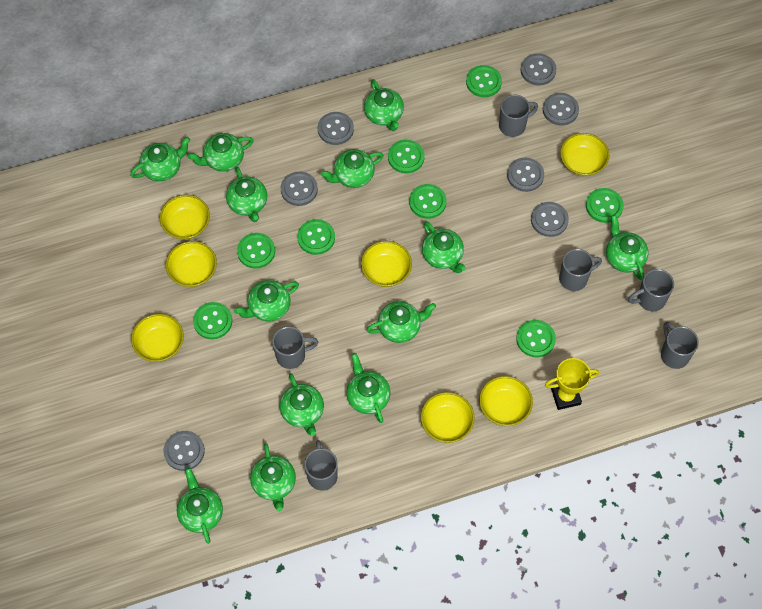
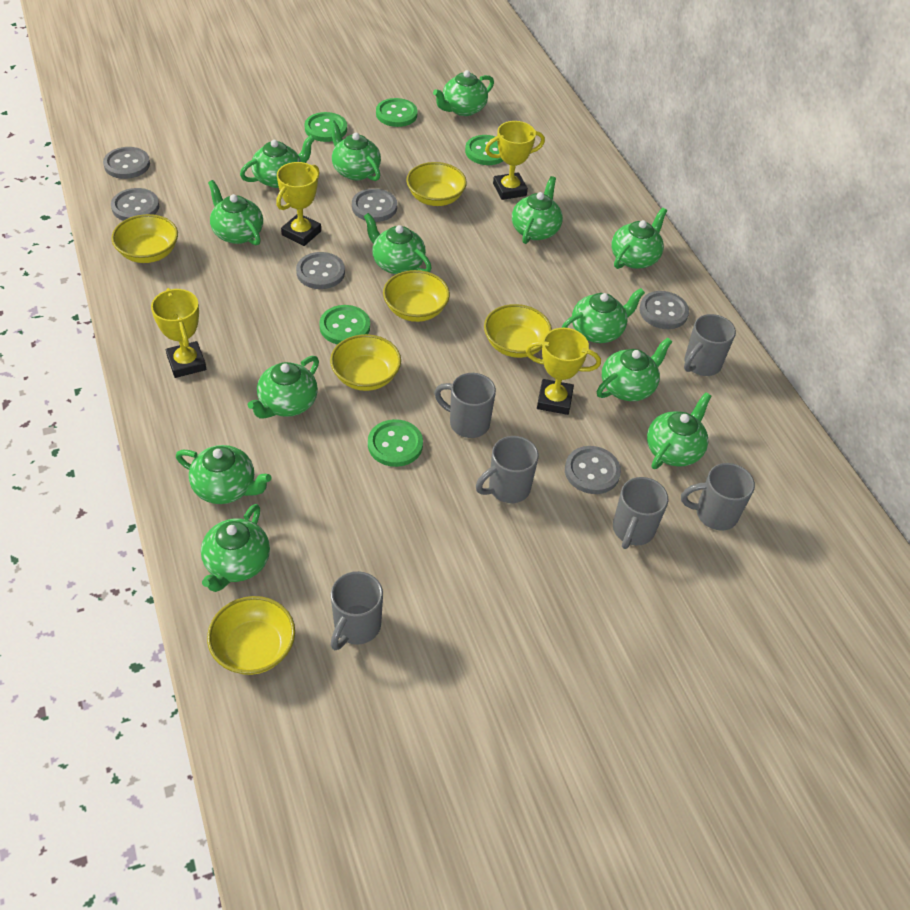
green button: [193,302,232,339] [237,233,275,269] [297,219,335,255] [388,140,424,173] [409,184,446,219] [466,65,502,97] [516,320,556,357] [586,188,624,223] = 8 -> [304,112,347,142] [319,305,370,344] [368,419,423,467] [376,98,418,127] [465,135,503,165] = 5
grey button: [163,431,205,471] [281,171,318,206] [318,112,354,145] [507,158,544,192] [521,53,556,85] [531,202,569,237] [543,93,579,125] = 7 -> [103,147,150,179] [111,188,159,221] [296,252,345,289] [352,188,397,222] [565,446,621,494] [639,291,689,329] = 6
yellow bowl: [131,314,184,362] [160,195,210,240] [166,241,217,287] [361,241,412,287] [421,392,475,443] [479,376,533,426] [560,133,609,176] = 7 -> [111,214,178,263] [207,596,295,675] [330,334,401,391] [383,270,450,322] [406,162,467,206] [484,304,552,358] = 6
yellow trophy: [545,358,599,410] = 1 -> [151,288,206,378] [276,162,321,246] [485,121,545,200] [526,328,601,415] = 4

